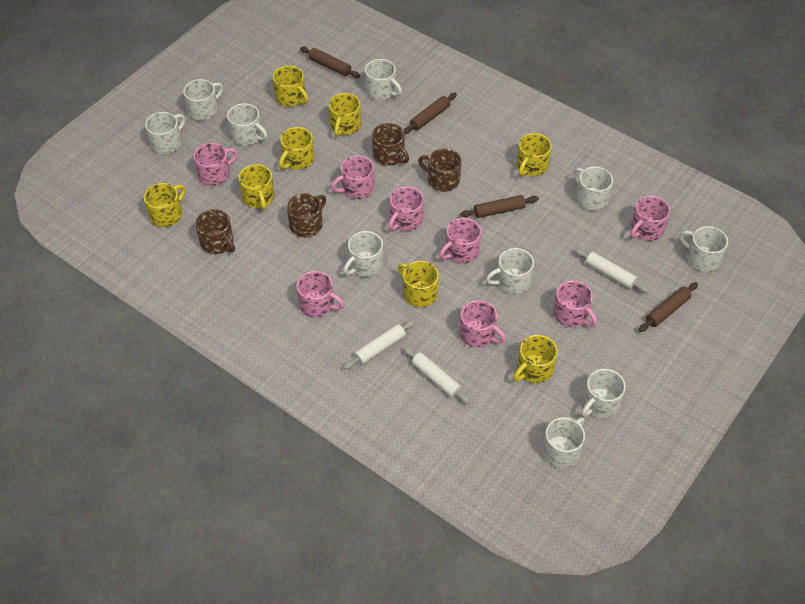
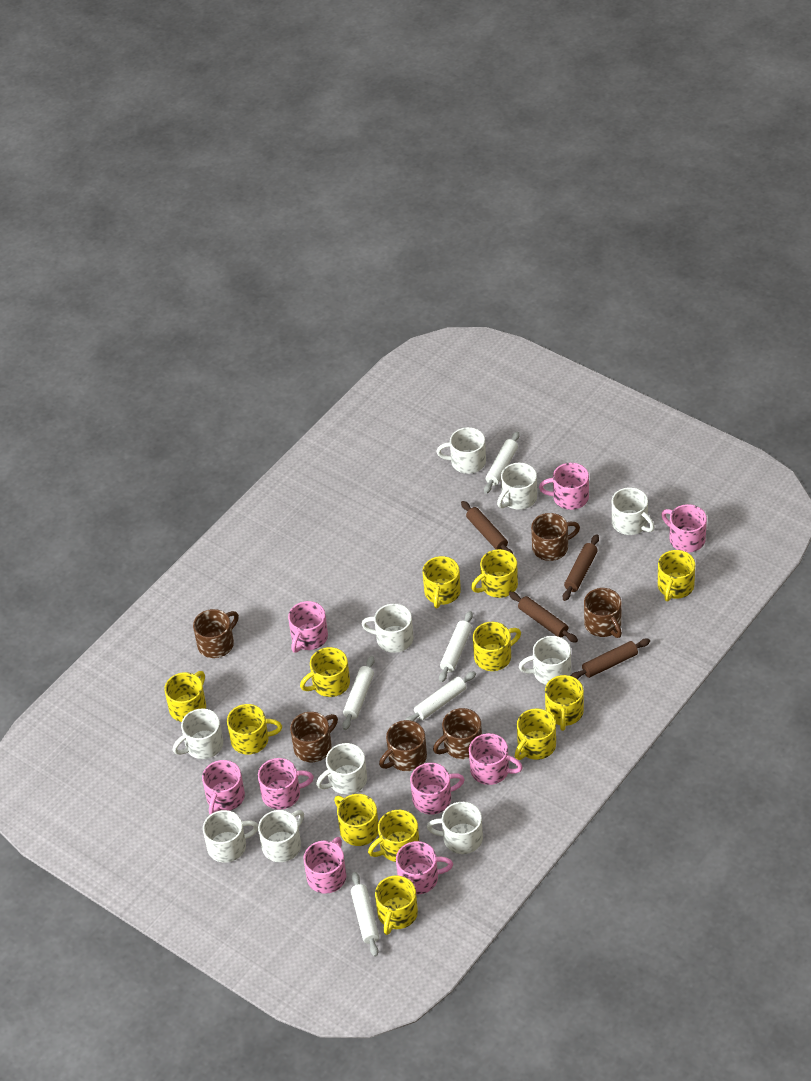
brown mug: [195,209,235,254] [287,193,326,238] [372,123,409,166] [418,148,461,192] = 4 -> [193,609,239,658] [290,712,338,762] [379,720,427,771] [433,708,482,759] [531,513,580,561] [584,588,622,638] = 6
pink mug: [193,143,238,186] [296,271,344,318] [331,155,374,199] [388,186,424,231] [439,218,481,263] [459,300,506,348] [553,280,597,327] [630,196,670,240] = 8 -> [202,760,245,815] [258,758,314,810] [288,601,328,653] [303,837,346,894] [396,841,453,894] [410,763,465,814] [469,733,523,785] [539,463,589,510] [661,504,707,552] = 9
white rolling pin: [343,320,415,369] [403,346,471,404] [574,248,649,293] = 3 -> [342,656,374,730] [351,872,379,957] [405,671,476,721] [439,611,473,682] [484,431,520,494] = 5
yellow mug: [144,183,185,227] [238,164,275,210] [273,65,308,107] [279,127,315,170] [329,93,361,137] [398,261,439,307] [514,335,558,383] [517,133,552,176] = 8 -> [164,671,206,722] [227,704,282,755] [300,647,350,697] [334,794,378,846] [368,810,419,862] [375,875,418,935] [422,556,461,608] [471,549,518,598] [473,622,521,671] [515,708,556,760] [545,675,584,731] [658,550,695,601] = 12

